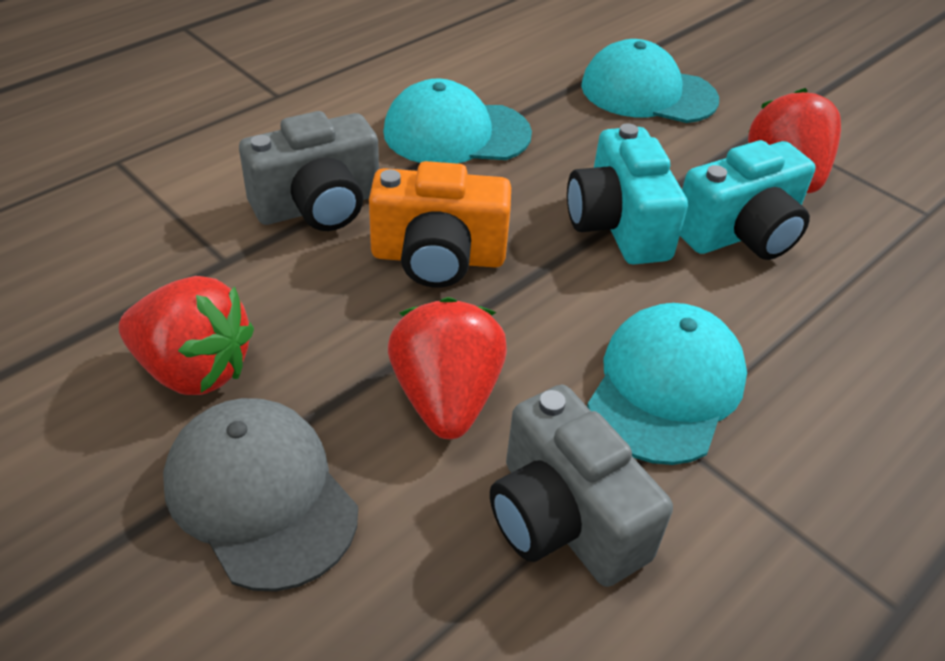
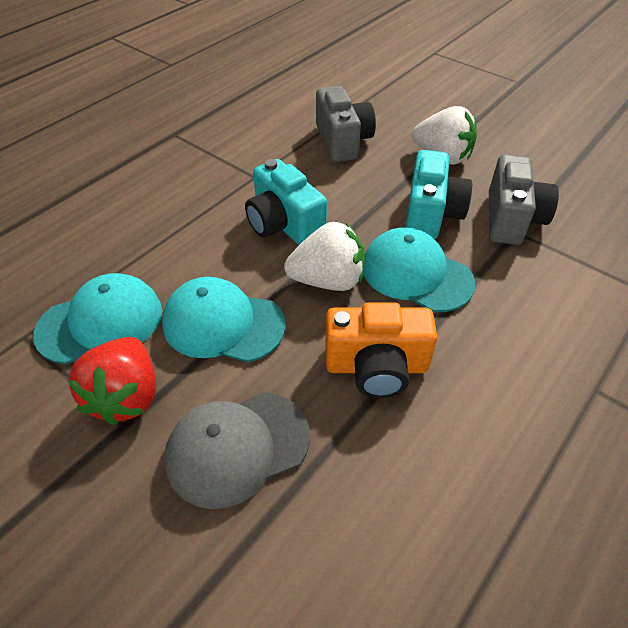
red strawberry: [119,276,254,395] [388,297,507,439] [748,88,841,193] = 3 -> [68,337,156,425] = 1
white strawberry: none = 0 -> [284,222,365,291] [412,106,477,165] = 2

